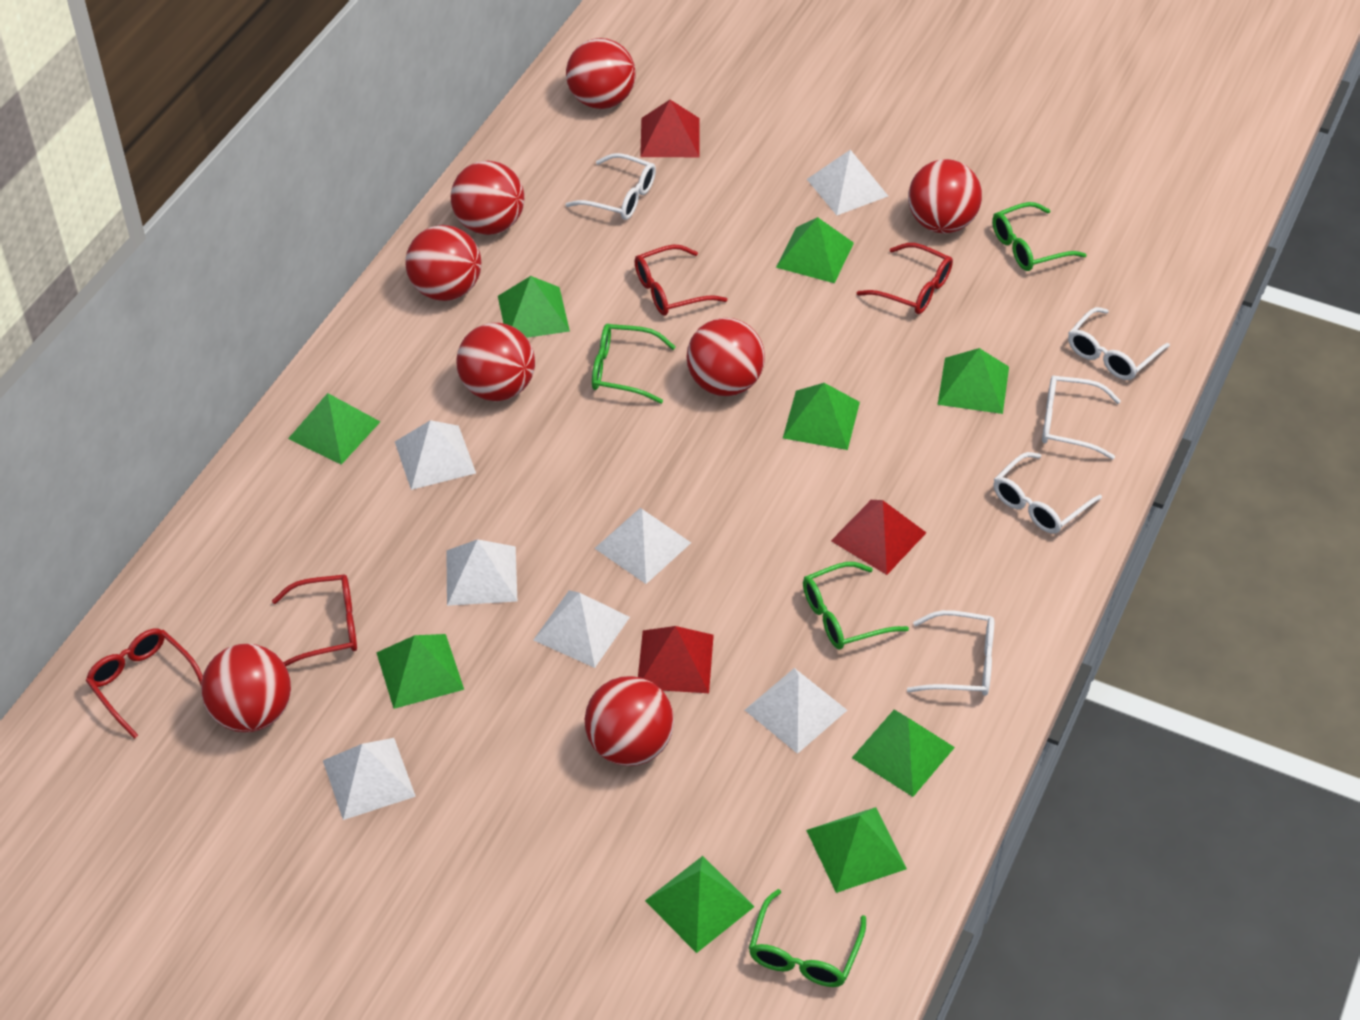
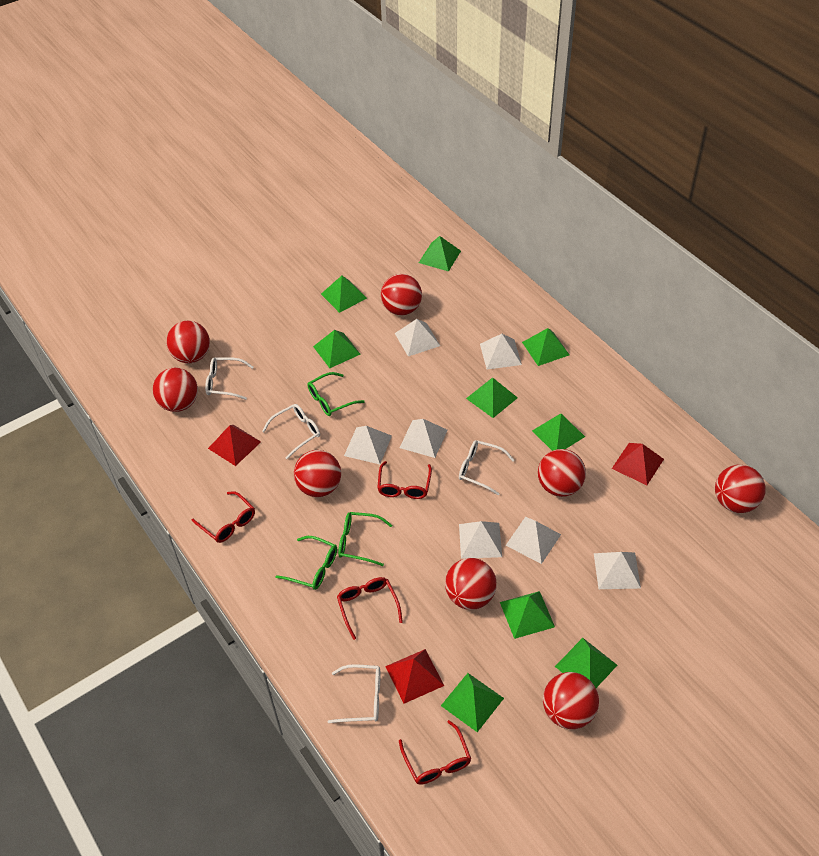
green glasses: [592,324,676,404] [749,889,866,987] [803,562,909,649] [992,202,1087,271] = 4 -> [275,536,337,590] [307,372,365,416] [338,512,392,566] = 3
white glasses: [566,153,656,220] [907,610,994,696] [993,452,1102,534] [1042,375,1121,459] [1068,307,1170,380] = 5 -> [205,357,254,400] [262,404,320,459] [328,664,380,723] [459,440,515,495] = 4

